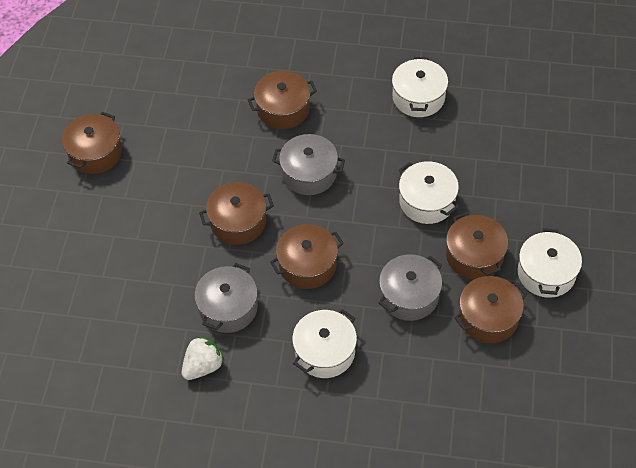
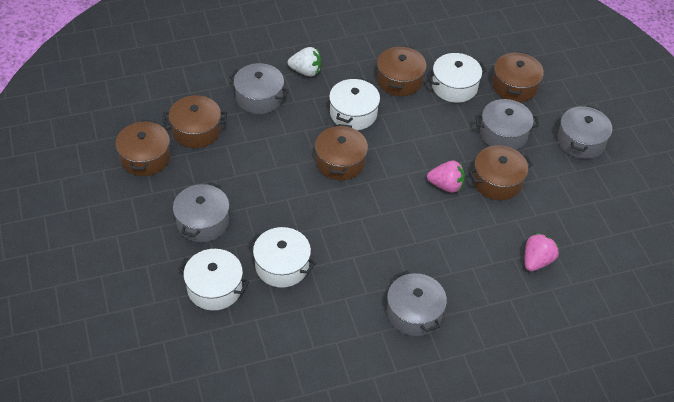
grey pot: [194,263,258,333] [272,134,345,195] [379,254,442,321] = 3 -> [173,182,229,242] [230,63,289,114] [387,271,447,336] [475,99,539,150] [557,105,612,159] = 5
pink strawberry: none = 0 -> [427,161,465,193] [525,233,559,271] = 2

